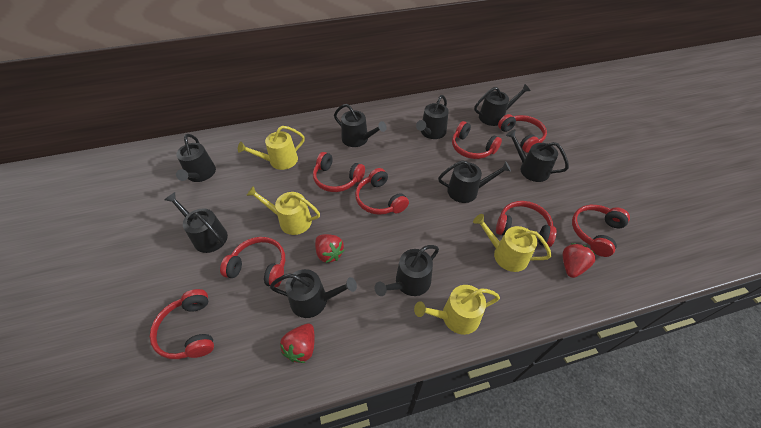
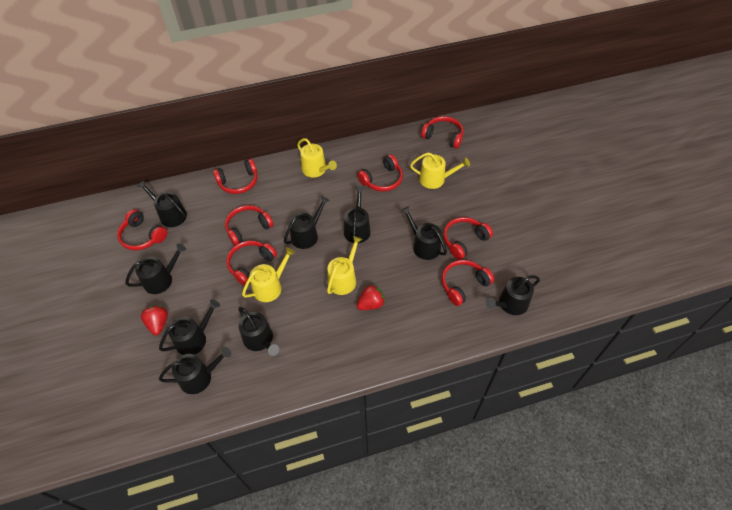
red strawberry: [280,324,315,363] [315,234,345,263] [563,243,596,278] = 3 -> [141,306,168,335] [357,284,385,310] = 2

